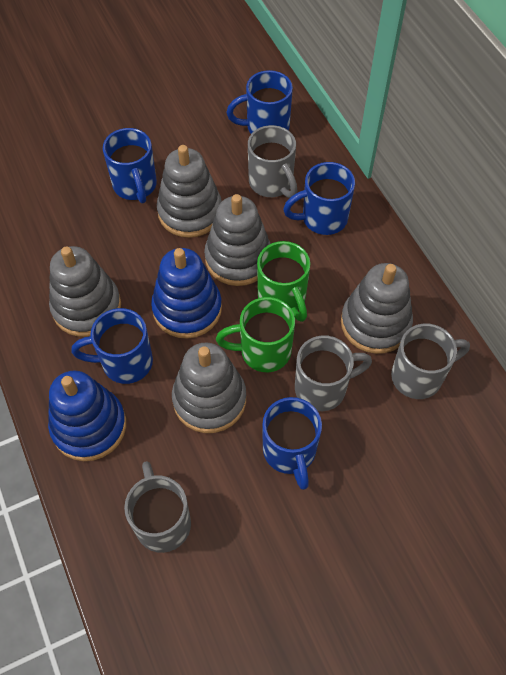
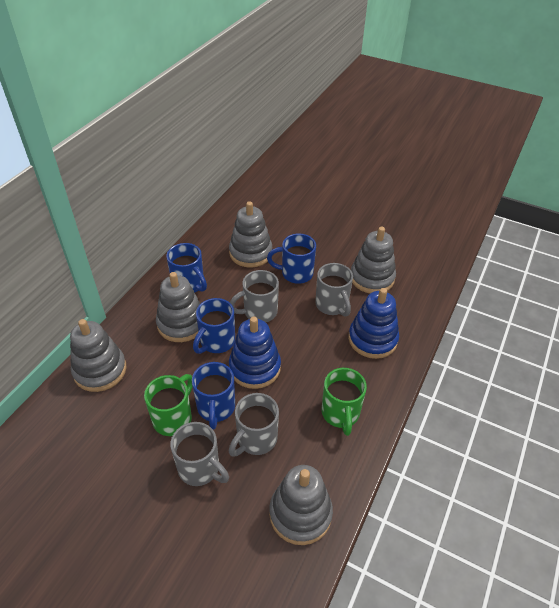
blue mug: [71,308,153,384] [103,128,157,203] [226,70,293,134] [262,397,322,490] [283,162,355,235] = 5 -> [166,243,207,293] [192,362,235,430] [193,298,235,354] [267,233,316,284] = 4

